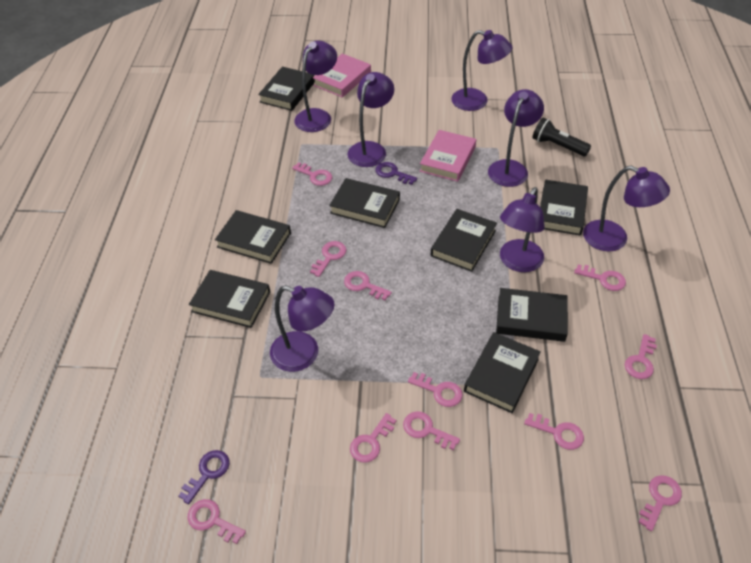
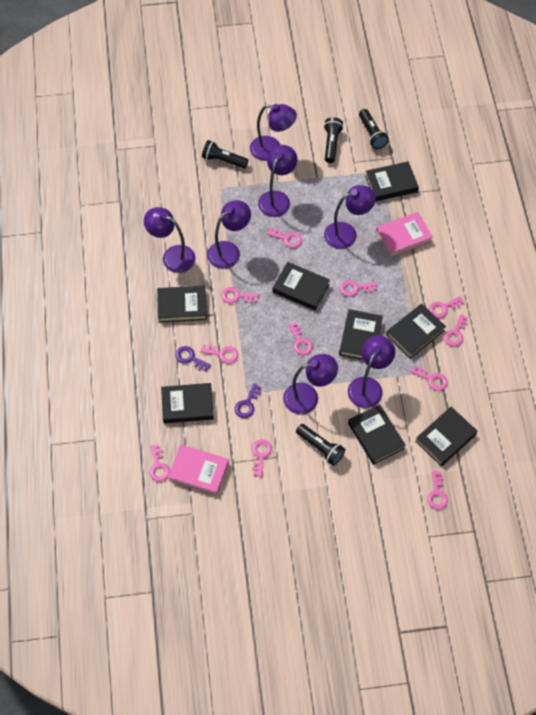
black flashlight: [532,118,591,156] = 1 -> [202,140,249,169] [296,424,345,466] [324,117,343,163] [359,109,389,149] = 4

